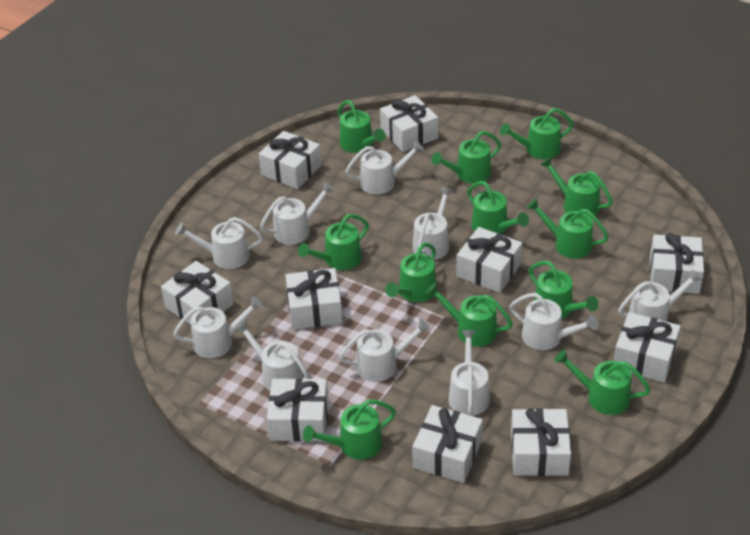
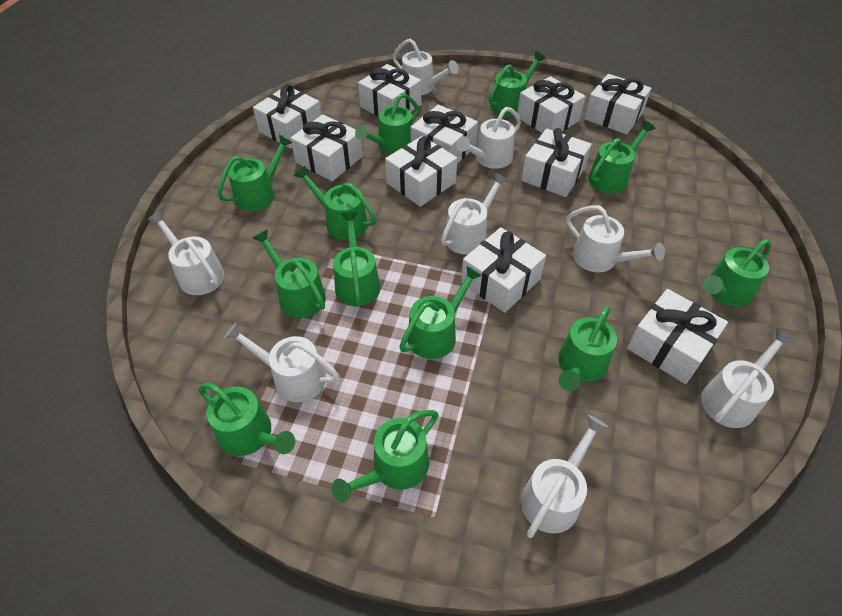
white watering can: [173,296,263,358] [175,217,263,269] [235,321,309,391] [260,182,335,245] [339,319,430,382] [345,140,424,194] [412,187,454,260] [448,330,490,416] [509,293,598,350] [618,269,702,322] = 10 -> [147,211,224,295] [224,322,339,402] [392,39,459,95] [441,172,508,254] [456,107,521,169] [521,415,608,538] [566,205,665,272] [701,328,795,428] = 8

